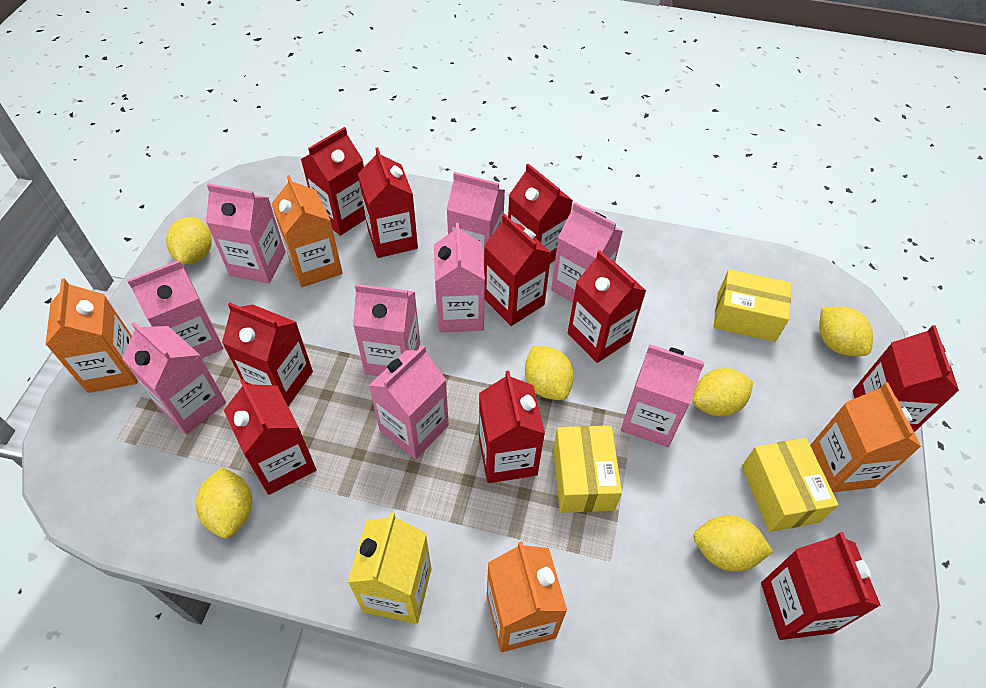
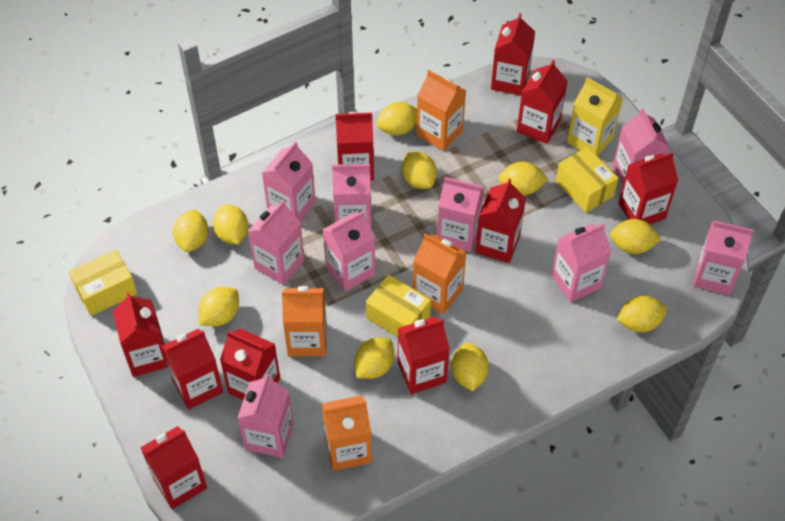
yellow lemon: [166,217,212,264] [196,467,252,538] [525,346,574,400] [692,368,753,416] [693,515,773,571] [819,307,873,356] = 6 -> [173,209,209,252] [199,287,239,326] [213,204,248,245] [354,337,394,379] [376,102,417,135] [402,152,437,189] [451,343,489,392] [499,161,548,195] [610,219,661,254] [617,296,667,332] = 10

